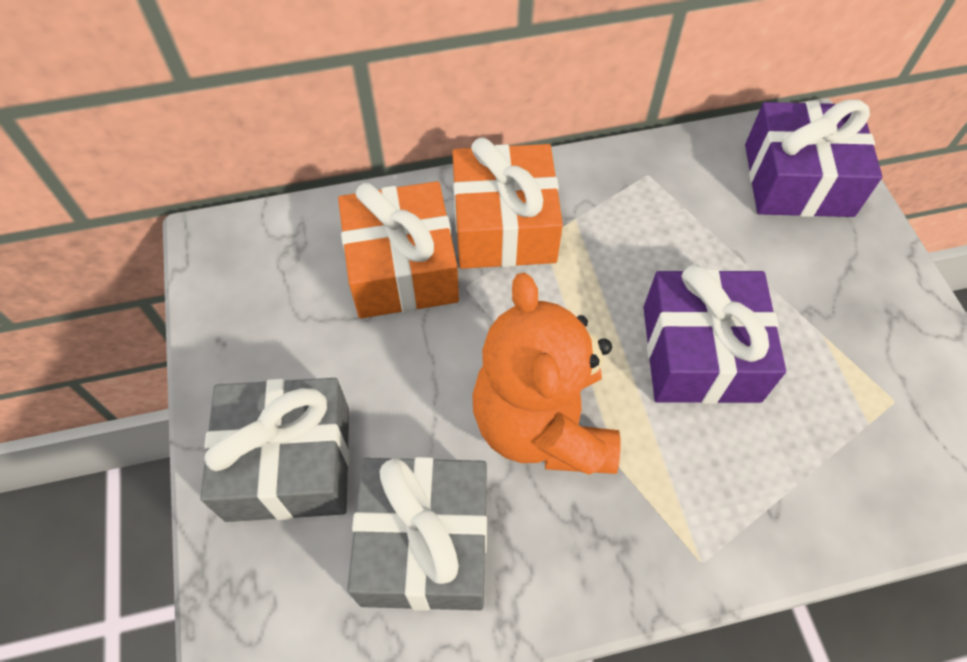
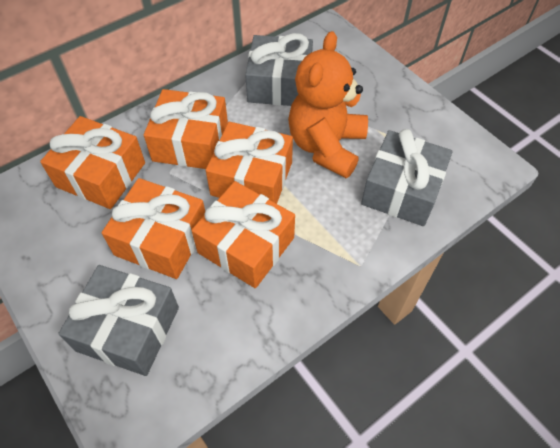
grey gift: [200,378,350,522] [347,457,487,611] = 2 -> [58,265,179,376] [245,33,313,106] [361,129,453,226] = 3
orange gift: [338,181,459,318] [452,137,563,269] = 2 -> [40,116,145,209] [102,178,205,279] [144,89,228,169] [191,181,295,288] [206,122,293,204] = 5
purple gift: [643,265,786,404] [745,99,882,217] = 2 -> none = 0

